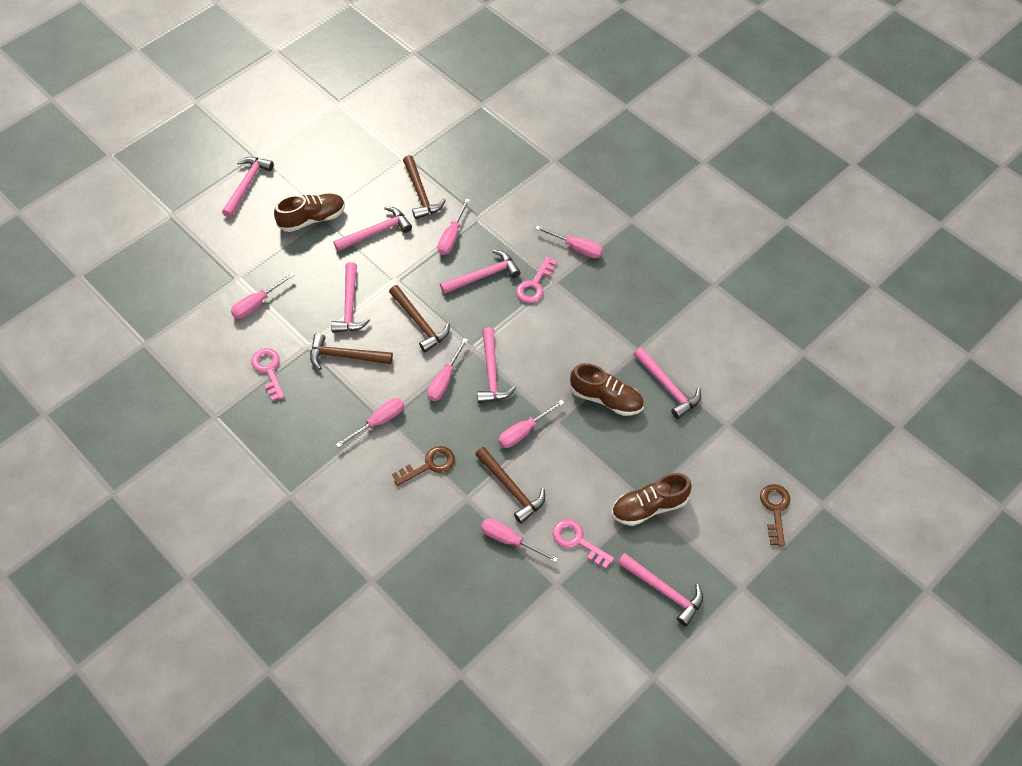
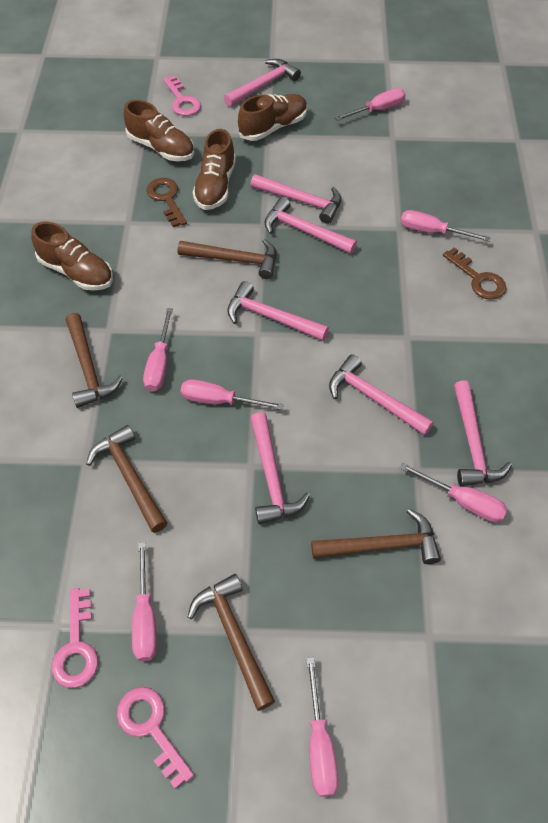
brown hammer: [310,333,393,370] [389,285,450,352] [403,155,446,219] [475,447,545,524] = 4 -> [66,313,123,408] [86,425,167,533] [178,239,276,279] [188,574,275,711] [311,509,441,564] = 5
brown shoe: [274,193,345,232] [570,363,644,416] [612,473,692,526] = 3 -> [31,222,113,291] [124,100,194,161] [193,129,236,210] [238,94,308,141] = 4

